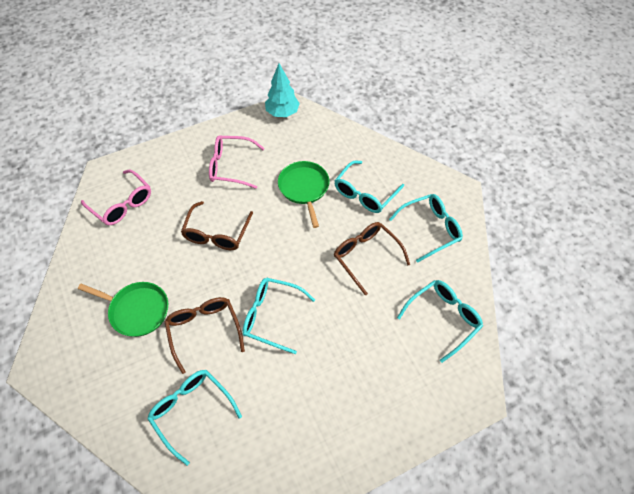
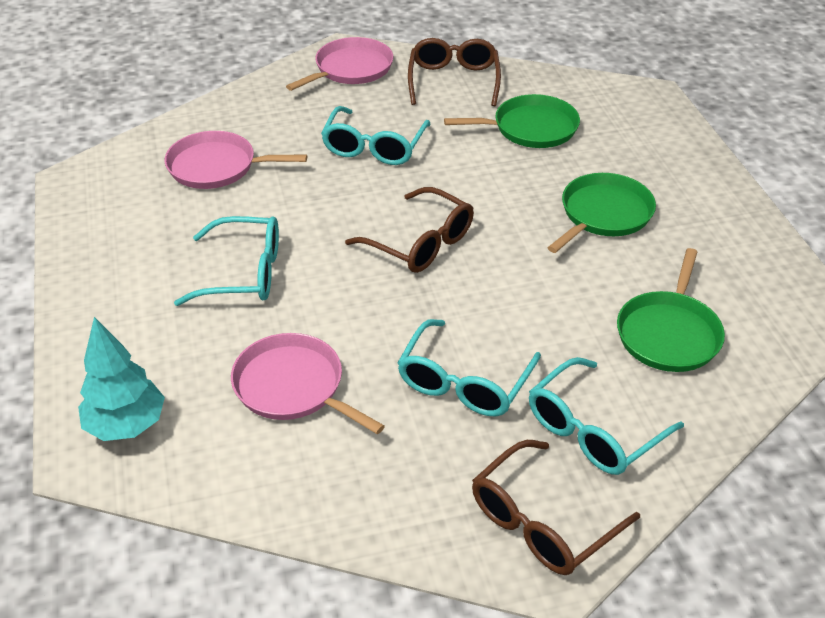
green pan: [78,282,168,337] [278,161,330,228] = 2 -> [444,94,580,148] [547,173,656,253] [617,248,725,372] = 3
pink glasses: [81,170,151,225] [209,135,265,189] = 2 -> none = 0
pink pan: none = 0 -> [165,131,307,189] [231,333,385,434] [286,37,393,91] = 3
turquoise glasses: [147,370,242,466] [242,278,315,354] [335,160,404,213] [389,194,463,263] [397,280,483,363] = 5 -> [174,216,279,306] [321,106,431,165] [397,319,541,416] [529,357,684,475] = 4

